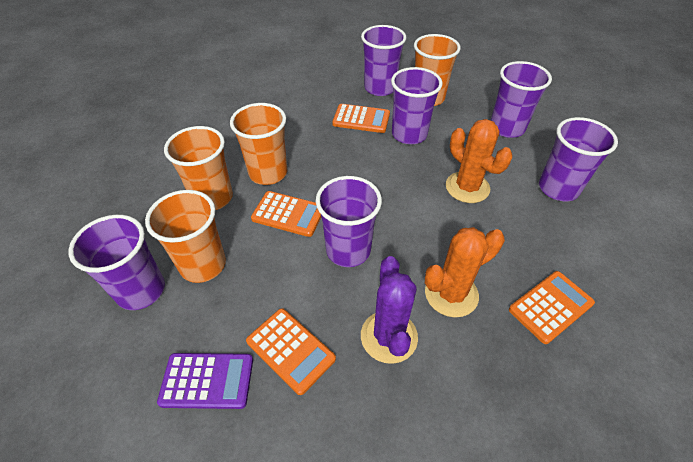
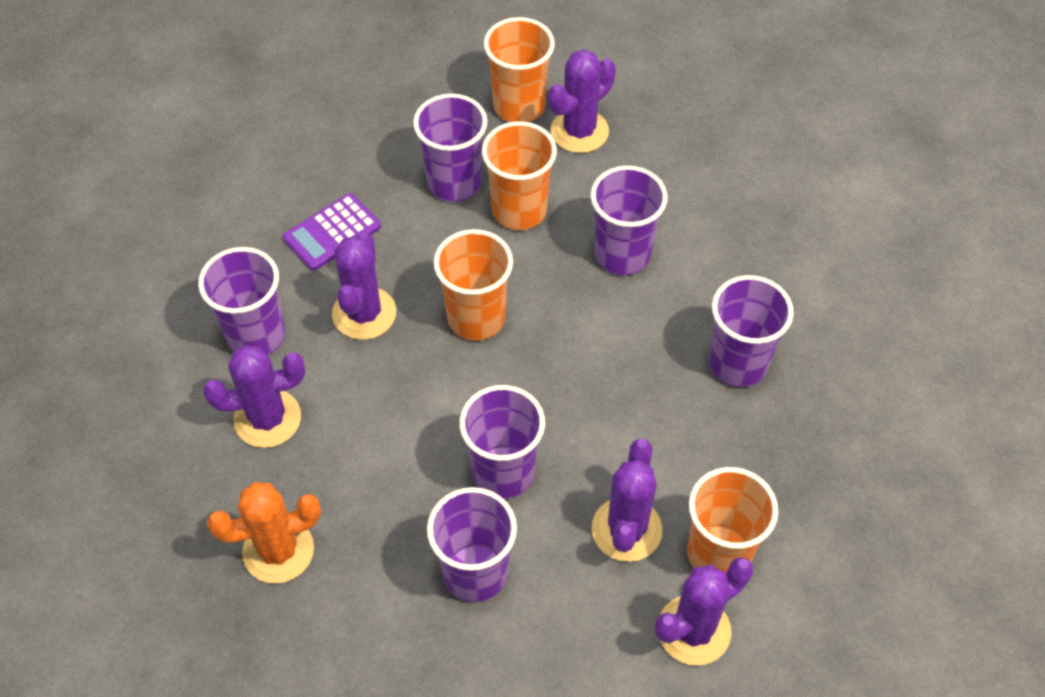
orange cactus: [425,227,505,317] [446,119,512,203] = 2 -> [207,482,321,583] = 1
orange calculator: [246,308,336,395] [251,191,321,237] [332,104,390,133] [509,271,595,344] = 4 -> none = 0
purple cactus: [361,256,418,364] = 1 -> [203,345,305,448] [332,232,396,340] [548,49,616,153] [592,439,662,562] [655,557,753,666] = 5

